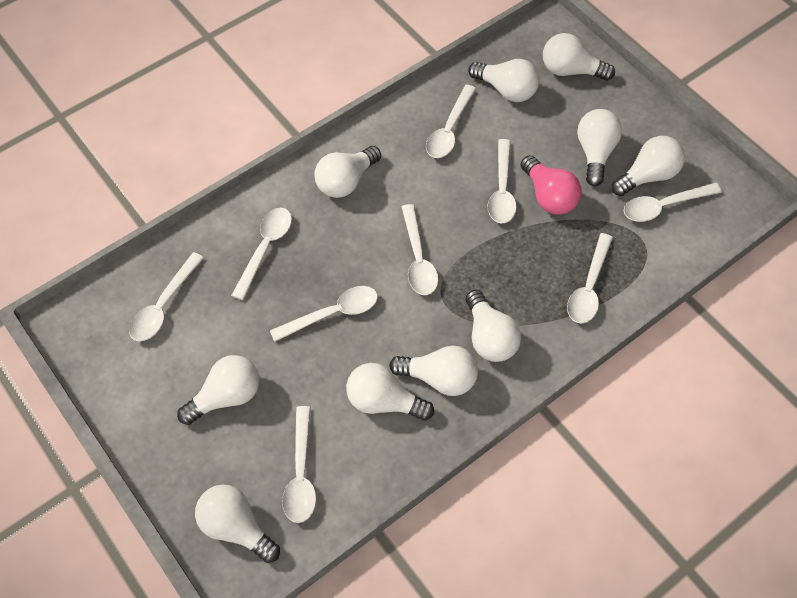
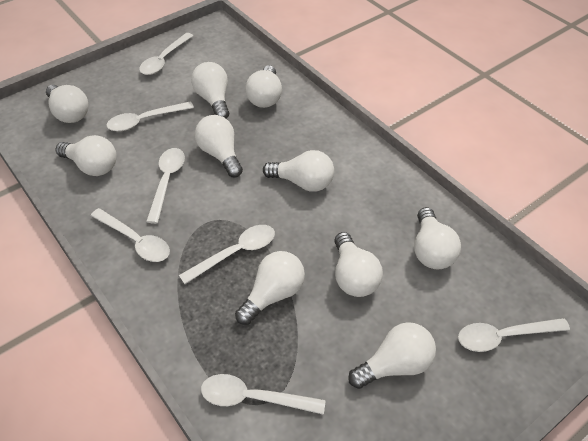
pink light bulb: [521,155,582,215] = 1 -> none = 0
white spoon: [129,252,204,341] [231,208,292,300] [270,286,378,342] [282,406,316,523] [402,204,438,295] [426,85,476,158] [487,139,517,224] [567,233,613,323] [624,183,722,222] = 9 -> [91,208,170,262] [107,101,194,132] [139,33,193,75] [146,148,185,224] [179,225,275,284] [201,374,326,415] [458,318,570,352] = 7

